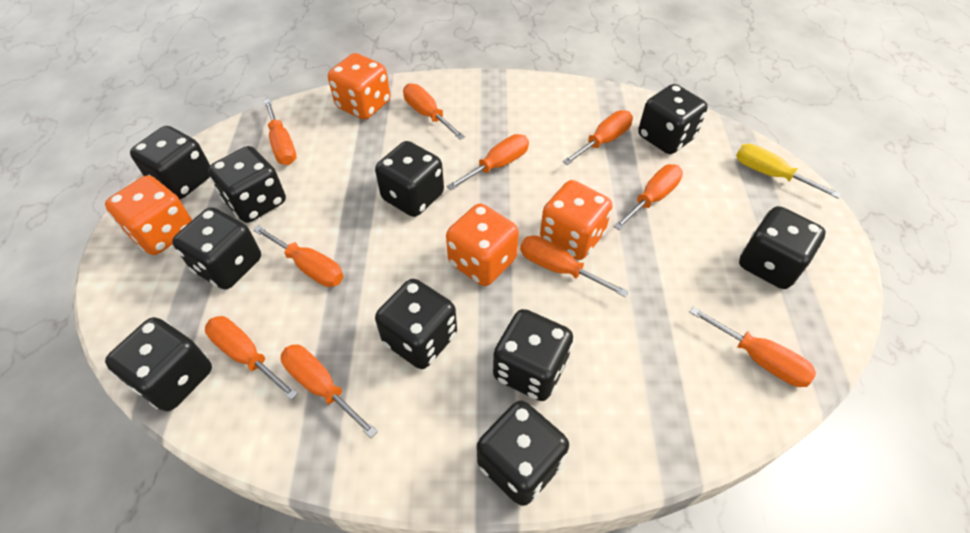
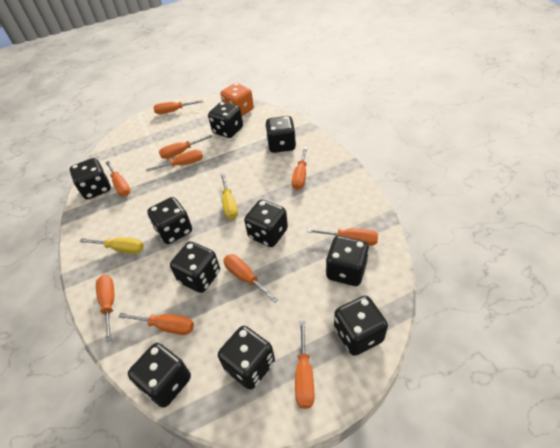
orange dice: [105,175,192,255] [328,53,390,120] [446,203,519,286] [540,180,612,260] = 4 -> [220,83,254,116] = 1
yellow screwdriver: [736,144,841,198] = 1 -> [80,237,144,254] [221,174,238,220] = 2

